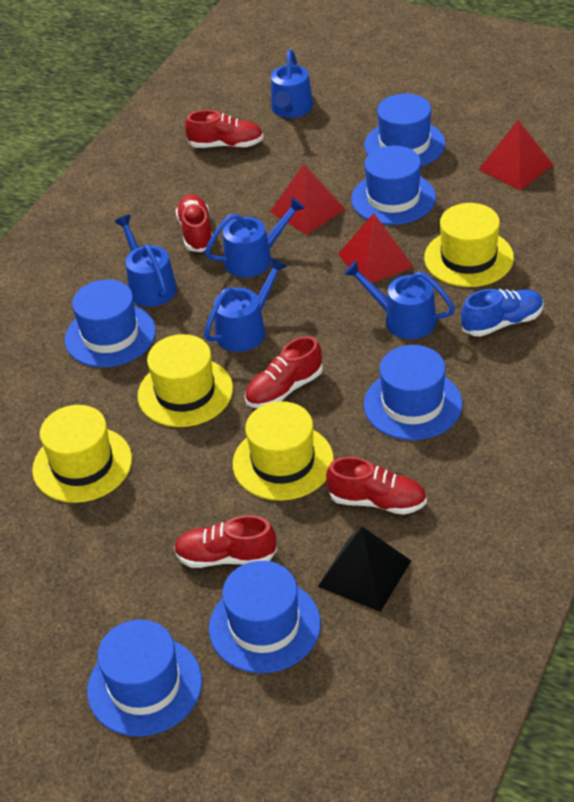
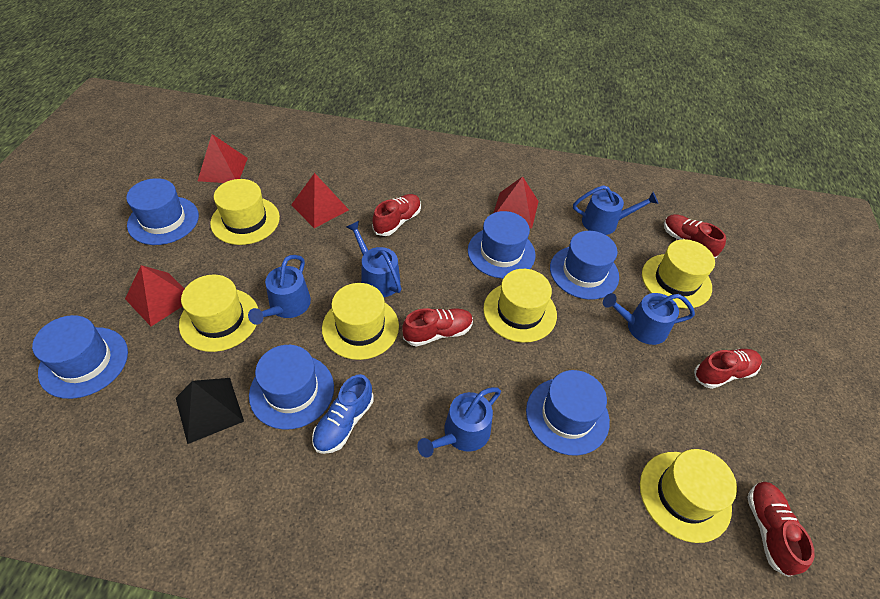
red pyramid: [270,164,345,235] [338,213,414,283] [478,120,553,190] = 3 -> [125,265,184,326] [198,134,248,183] [291,173,349,228] [494,176,539,228] = 4
yellow hat: [32,405,132,503] [137,334,233,427] [233,401,334,501] [424,203,514,287] = 4 -> [179,275,258,352] [210,179,280,245] [322,283,399,360] [483,269,557,343] [640,449,737,543] [642,239,715,309] = 6

